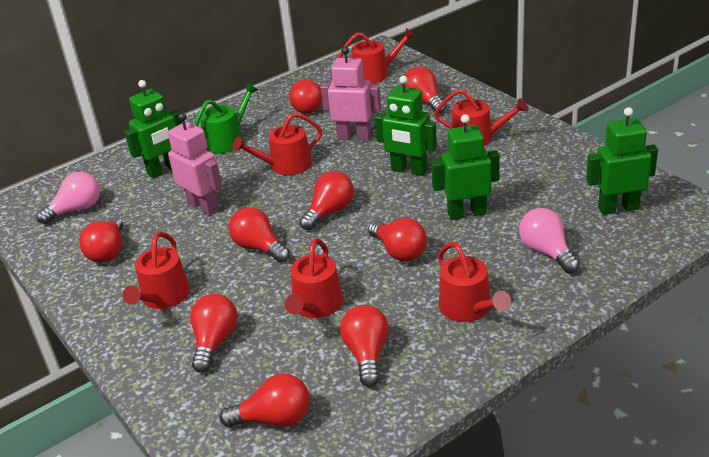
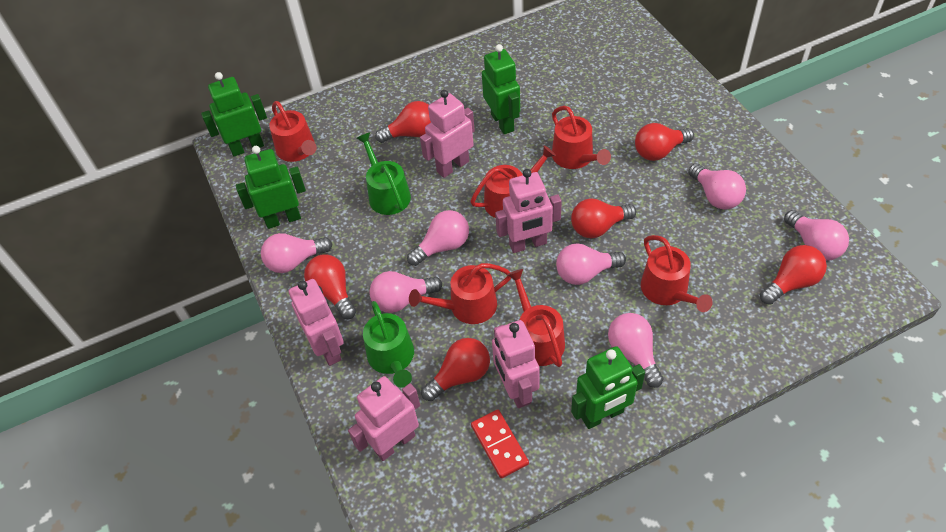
green watering can: [194,83,258,153] = 1 -> [356,132,411,215] [363,301,414,388] = 2
pink light bulb: [36,172,100,224] [519,208,580,273] = 2 -> [261,233,332,273] [369,271,442,313] [407,210,469,266] [556,243,626,285] [608,313,664,388] [688,163,746,210] [784,210,849,261] = 7
pink robot: [168,113,222,215] [321,47,381,141] = 2 -> [289,279,344,366] [348,376,420,461] [420,90,475,178] [492,320,540,408] [495,169,562,253] = 5
red domino: none = 0 -> [471,410,529,478] = 1
red light bulb: [79,217,123,263] [190,294,238,373] [220,374,310,427] [228,207,290,263] [289,79,322,114] [299,171,354,230] [340,305,389,387] [368,218,427,261] [405,66,446,114] = 9 -> [304,254,356,319] [375,101,431,143] [421,338,490,401] [571,199,636,238] [635,123,694,161] [760,245,827,305] = 6

